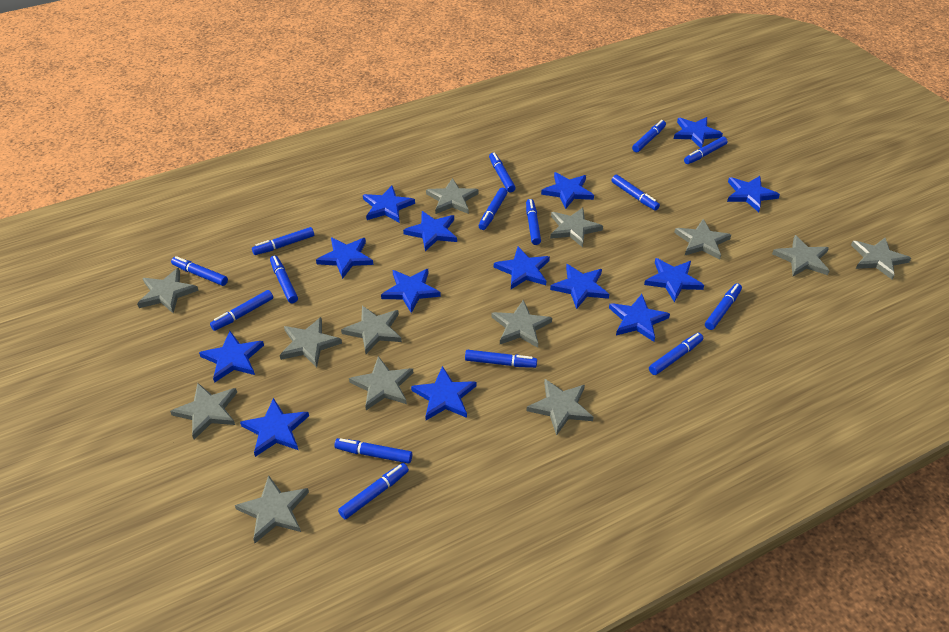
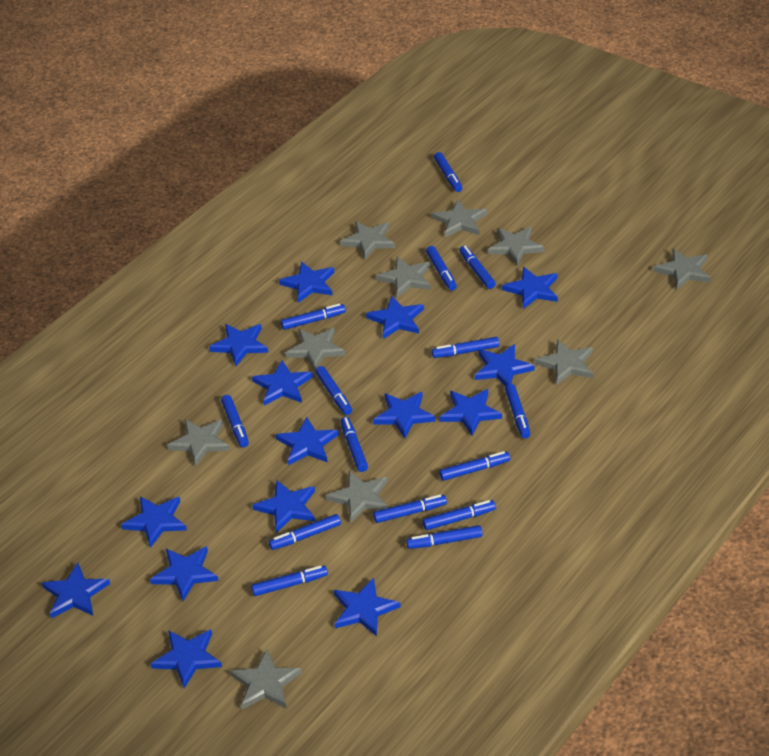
blue star: [199,331,264,383] [240,398,309,457] [316,238,373,279] [363,186,415,223] [381,269,441,313] [403,211,457,251] [411,366,476,420] [494,247,550,289] [541,172,594,209] [550,264,609,309] [609,294,670,342] [644,258,704,302] [674,117,723,148] [727,176,780,212] = 14 -> [42,563,110,618] [121,496,187,548] [150,546,219,601] [150,629,222,688] [209,324,268,366] [252,360,313,405] [252,480,315,533] [276,417,339,465] [279,261,334,303] [334,577,400,636] [366,296,424,339] [373,392,436,439] [440,389,502,436] [475,344,534,386] [502,267,558,309] = 15
grey star: [137,268,199,313] [170,383,237,440] [235,475,309,543] [280,317,342,368] [341,306,402,354] [349,356,413,410] [426,178,479,214] [491,300,552,348] [526,379,594,436] [550,207,603,247] [674,219,731,260] [772,235,829,276] [851,238,911,280] = 13 -> [167,419,230,467] [230,649,302,710] [285,328,345,371] [326,471,389,523] [340,221,395,259] [376,257,431,298] [432,200,487,237] [488,227,544,266] [535,339,593,386] [653,248,711,289] = 10

